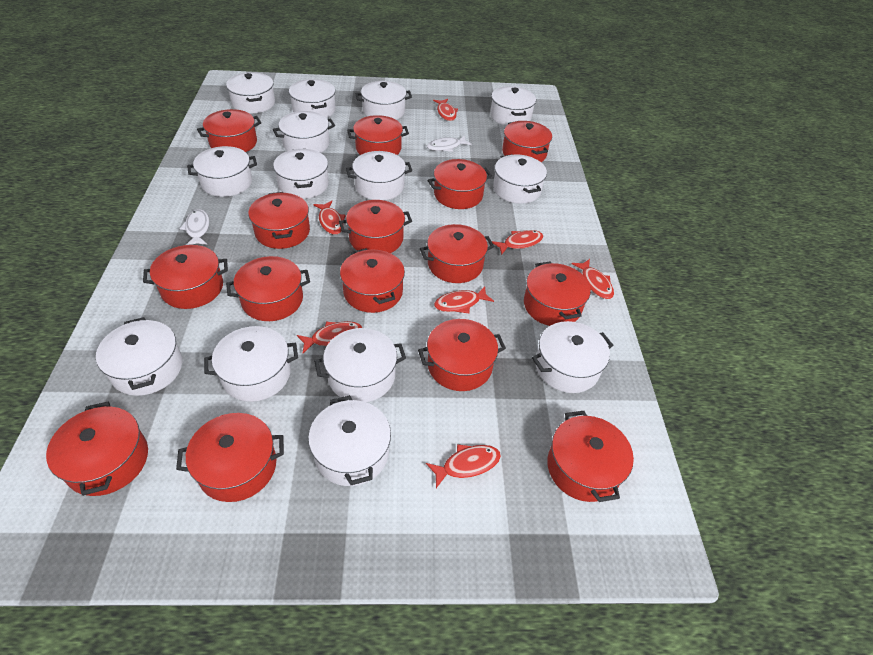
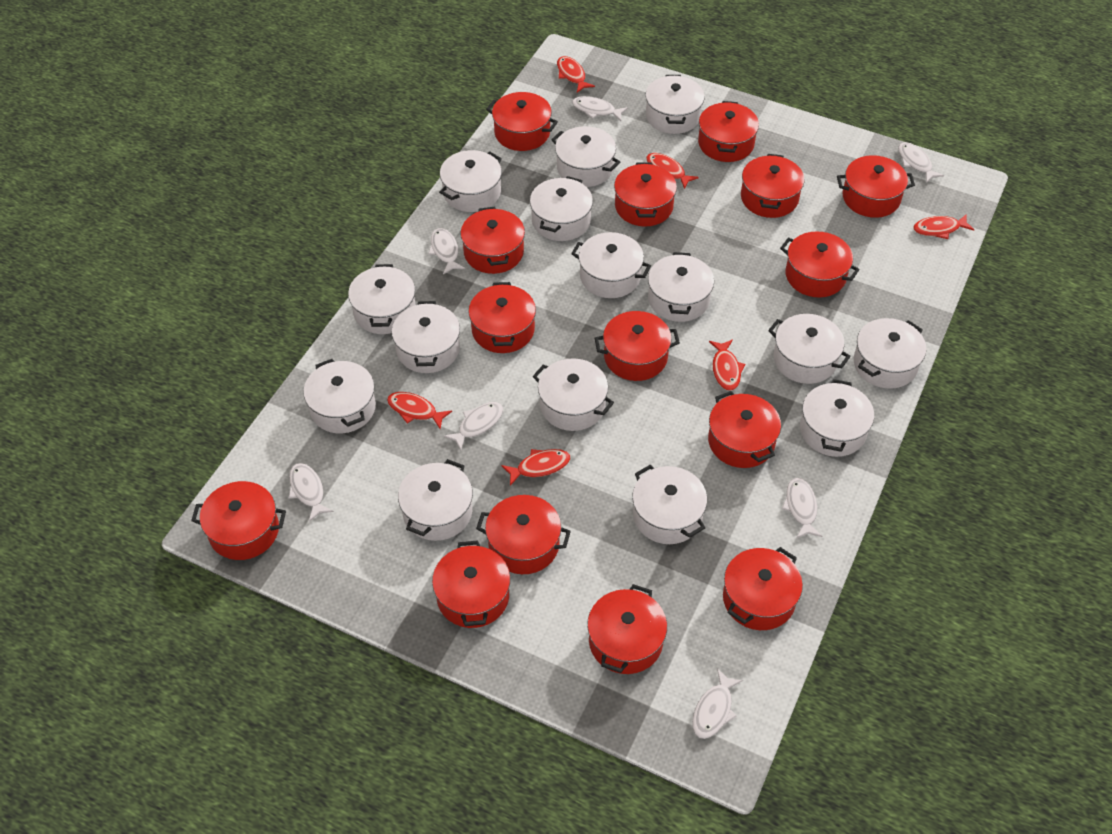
red fish: [297,321,362,353] [313,201,346,235] [426,444,501,488] [433,99,458,121] [434,286,494,313] [492,230,543,255] [572,259,614,299] = 7 -> [387,392,452,429] [502,449,570,486] [557,56,595,93] [646,153,699,189] [709,340,745,391] [913,215,974,239] = 6
white fish: [179,209,209,245] [427,135,472,152] = 2 -> [289,463,334,522] [428,228,465,274] [444,402,503,450] [572,96,628,121] [692,668,743,739] [782,478,822,538] [898,142,944,183] = 7
white pot: [96,317,182,396] [187,146,257,197] [204,326,298,402] [226,72,275,113] [273,111,335,153] [273,148,329,199] [289,79,336,118] [308,395,391,486] [314,328,406,402] [346,151,412,200] [355,81,412,120] [490,86,536,126] [493,154,547,204] [532,321,613,393] = 14 -> [303,359,376,433] [348,264,415,334] [392,301,460,373] [398,459,473,541] [439,150,502,212] [530,176,593,241] [533,358,614,431] [551,126,620,187] [571,232,651,298] [632,465,707,544] [645,75,705,134] [648,252,714,322] [768,314,851,384] [800,379,874,457] [854,318,926,389] = 15

